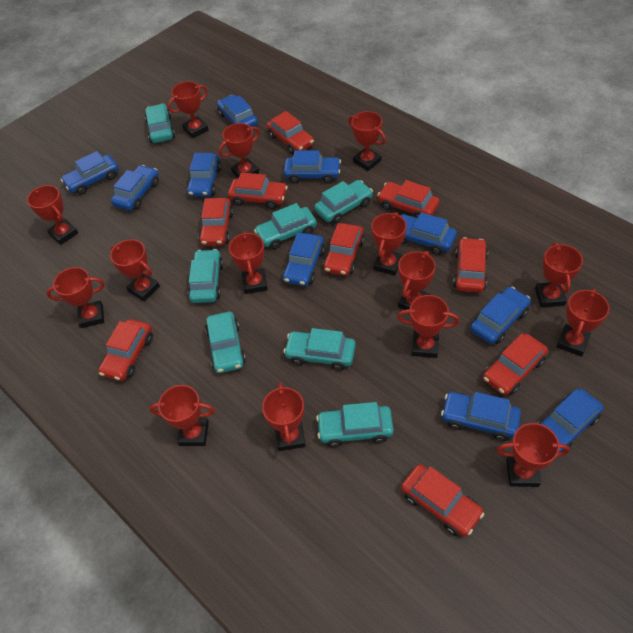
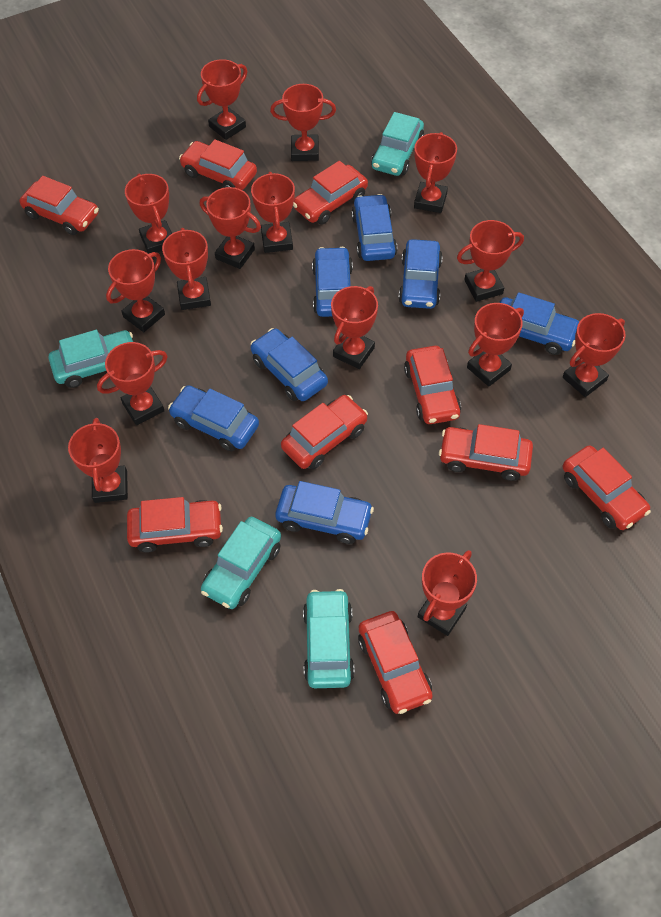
blue car: [61,151,119,195] [111,165,159,211] [187,153,221,197] [217,95,258,127] [283,150,341,184] [283,233,325,286] [399,212,457,255] [441,392,521,441] [470,287,531,344] [538,388,604,452] = 10 -> [168,385,259,451] [251,328,328,401] [275,481,374,544] [312,247,353,317] [352,194,397,261] [399,239,443,309] [499,292,579,355] = 7
turquoise car: [145,103,175,143] [188,249,223,303] [205,312,246,373] [254,203,317,249] [283,328,356,371] [314,180,373,224] [316,402,394,447] = 7 -> [48,330,133,388] [201,517,281,609] [303,589,355,688] [371,112,424,176] = 4

